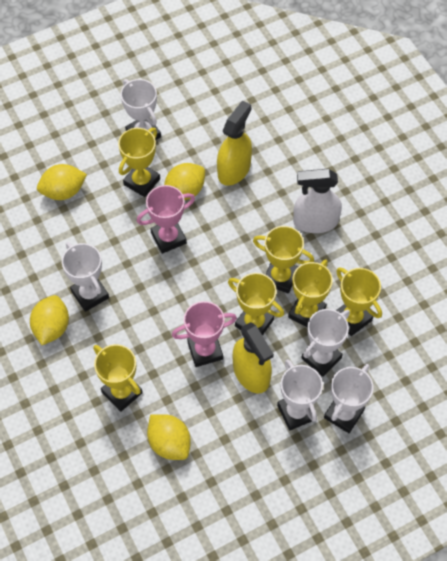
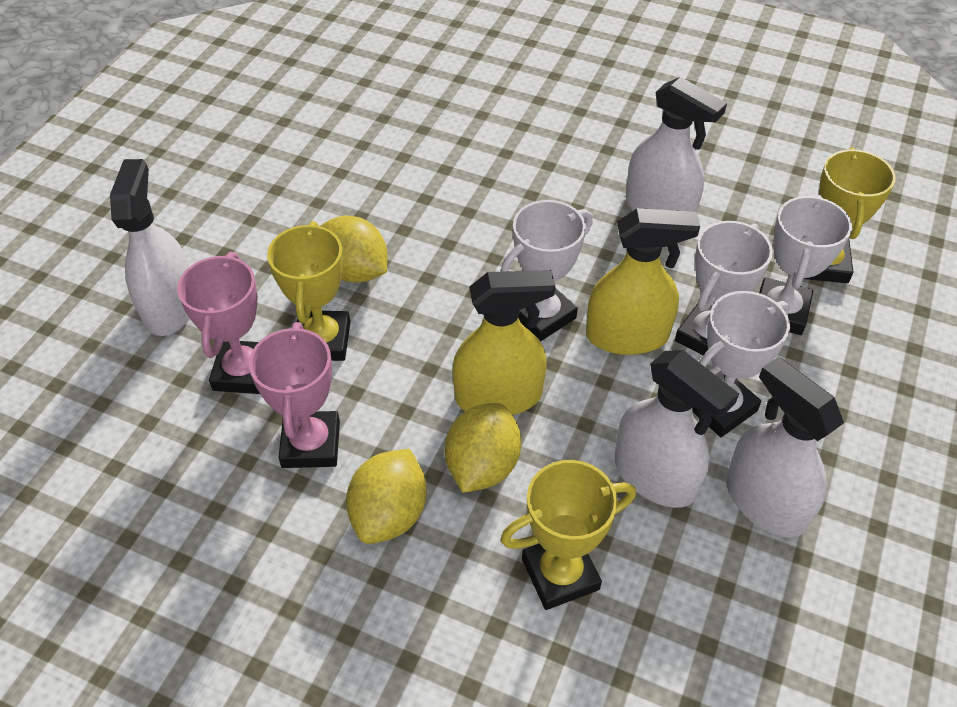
white spray bottle: [293,169,342,233] = 1 -> [110,159,190,336] [614,350,739,508] [626,77,727,212] [726,357,844,538] = 4
white trophy: [62,242,109,312] [121,79,161,140] [277,359,323,430] [301,309,350,377] [324,364,373,433] = 5 -> [501,200,593,342] [675,221,773,355] [693,291,790,437] [759,195,852,335] = 4
yellow lemon: [30,295,69,345] [37,164,87,200] [147,414,191,460] [164,163,205,200] = 4 -> [321,216,388,283] [346,449,427,544] [445,403,521,493] = 3
yellow trophy: [93,344,143,412] [118,128,160,197] [228,273,284,336] [253,226,314,293] [288,259,333,327] [336,267,382,336] = 6 -> [267,221,350,361] [501,460,636,610] [804,147,896,283] = 3

